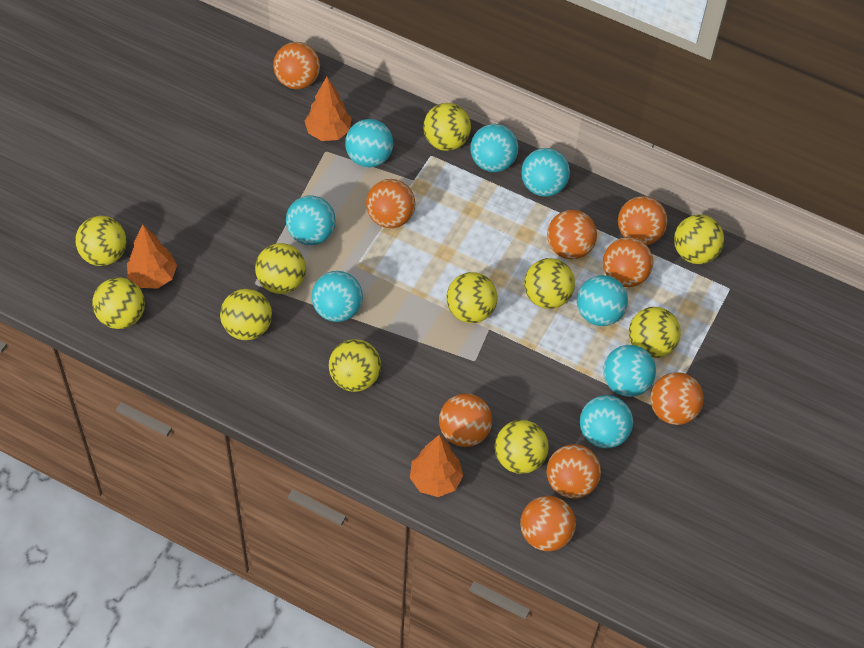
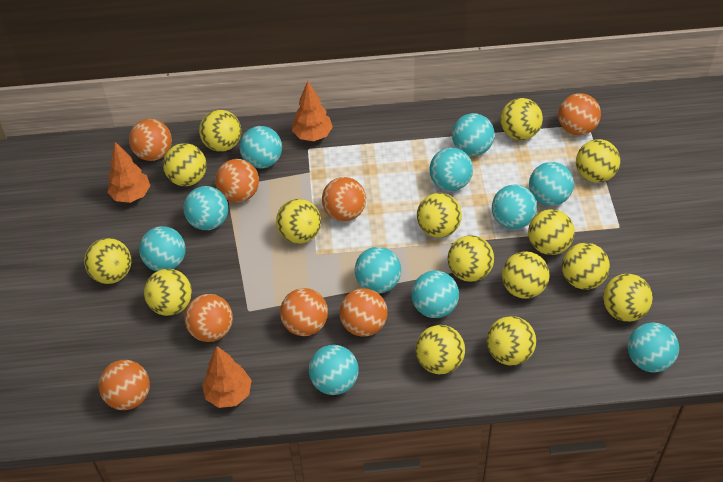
orange ball: [273,42,320,89] [366,179,415,228] [439,393,492,447] [520,496,576,551] [547,210,597,259] [547,444,601,499] [603,237,653,287] [618,196,667,245] [650,372,704,425] = 9 -> [99,360,150,410] [129,119,172,161] [184,294,233,342] [215,159,259,202] [280,288,328,336] [322,177,366,221] [339,288,388,337] [558,93,601,135] = 8
turquoise ball: [286,195,336,245] [311,271,363,322] [345,119,393,168] [470,124,518,172] [521,148,570,197] [577,275,628,326] [580,395,633,448] [603,345,656,397] = 8 -> [139,226,186,271] [184,186,228,230] [240,126,282,169] [309,345,359,395] [355,247,401,294] [411,271,459,318] [429,148,473,191] [452,113,495,156] [492,185,537,229] [529,162,574,206] [628,322,679,373] = 11
yellow ball: [75,216,127,266] [92,278,145,329] [220,289,272,340] [255,243,306,294] [329,339,381,392] [423,103,471,151] [446,272,497,323] [495,420,549,474] [524,258,575,309] [629,307,681,358] [674,215,724,264] = 11 -> [84,238,131,284] [144,269,192,316] [163,143,207,186] [199,110,241,152] [276,199,321,244] [416,325,465,374] [417,193,462,238] [448,235,494,282] [487,316,536,365] [500,98,543,140] [502,251,550,299] [528,209,575,255] [562,243,610,290] [576,139,620,183] [603,274,653,322] = 15

